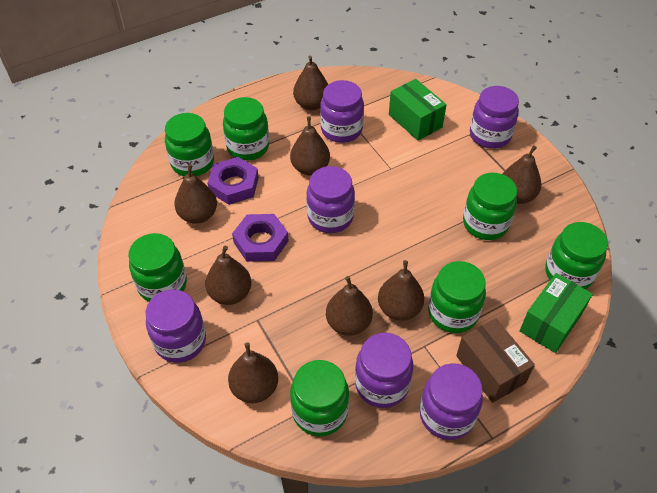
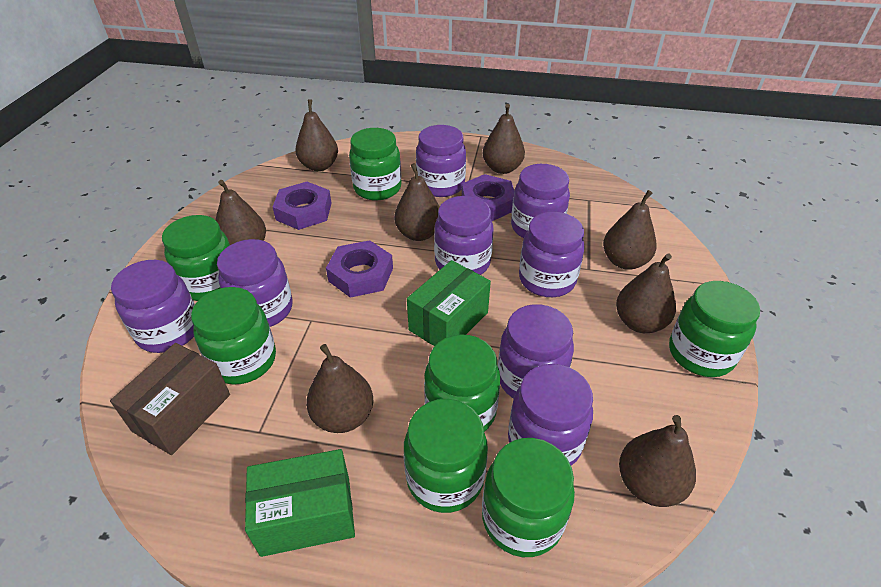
purple jar: [146,289,206,363] [306,166,355,233] [320,80,364,143] [355,333,413,408] [420,363,483,440] [470,86,519,149] = 6 -> [111,260,195,353] [217,239,292,327] [416,125,466,197] [434,196,494,275] [498,304,574,399] [508,364,593,466] [511,164,570,238] [519,212,585,297] = 8
purple nut: [208,157,259,205] [232,214,289,262] = 2 -> [273,182,331,230] [326,240,393,298] [462,174,514,221] = 3

